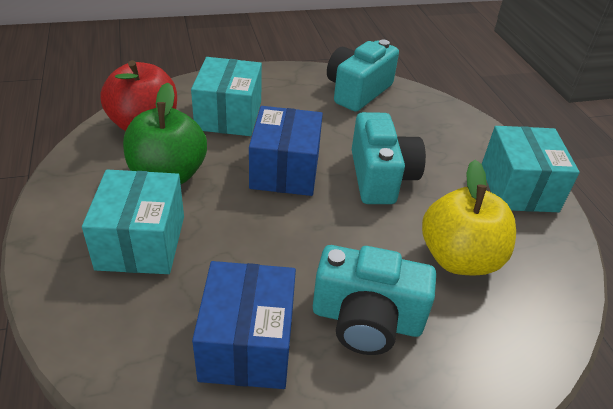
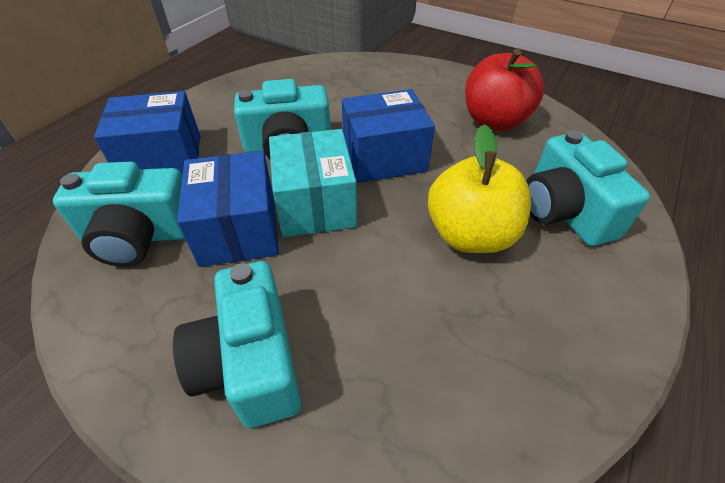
blue box: [192,261,296,389] [249,106,323,196] = 2 -> [94,91,200,176] [177,151,279,267] [342,89,435,183] = 3
green apple: [123,82,207,184] = 1 -> none = 0
turquoise box: [82,169,184,274] [191,57,262,136] [482,126,580,212] = 3 -> [269,129,357,237] = 1
turquoise camera: [313,245,436,355] [327,40,399,111] [352,112,426,204] = 3 -> [53,162,185,267] [173,261,301,428] [234,79,331,159] [526,130,650,246] = 4

